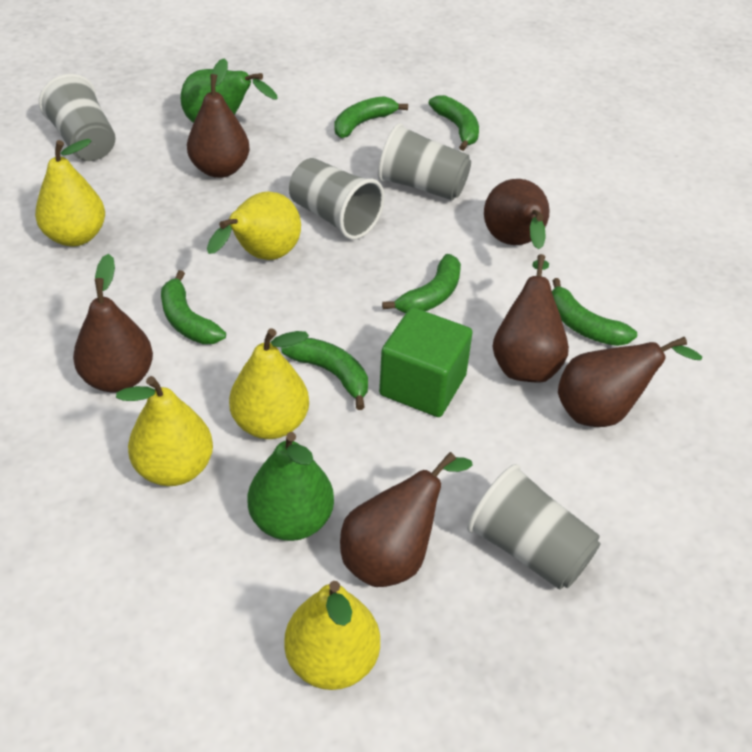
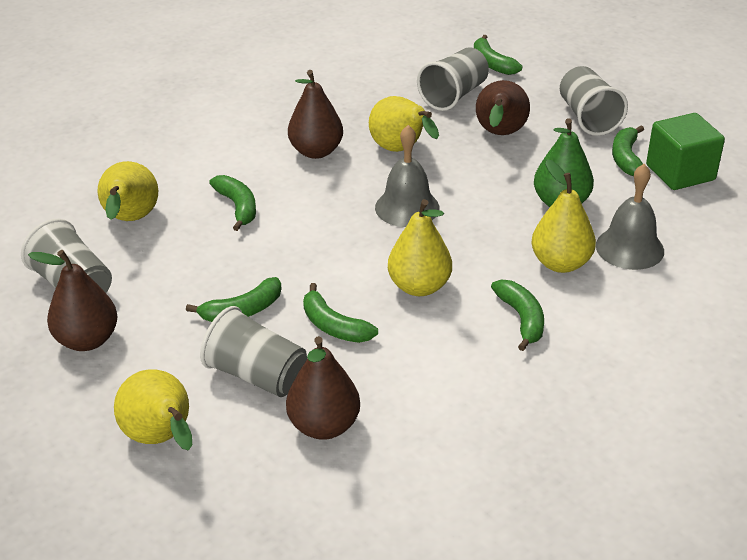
brown pear: [73,254,153,393] [187,58,250,178] [340,452,473,587] [484,179,550,249] [492,254,569,383] [558,337,702,427] = 6 -> [28,250,118,351] [286,336,360,440] [288,70,343,159] [476,80,530,135] = 4
green pear: [181,69,277,123] [248,432,334,541] = 2 -> [534,118,594,207] = 1
grey bell: none = 0 -> [375,125,440,227] [596,164,664,270] = 2

